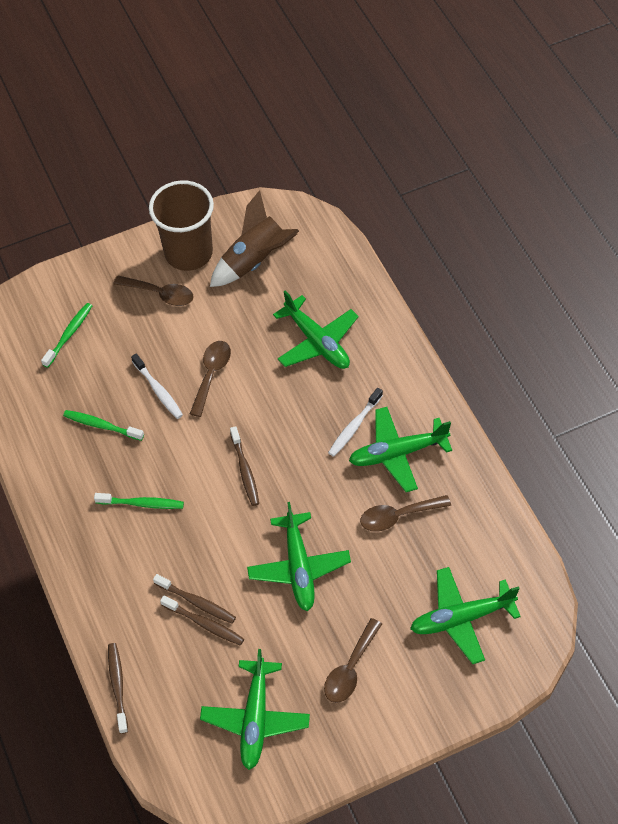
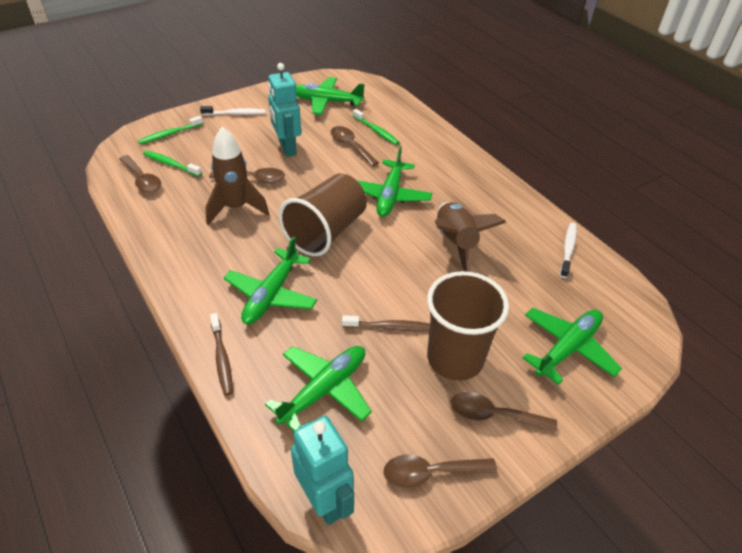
brown cup: [149,180,214,271] = 1 -> [279,173,367,256] [427,271,509,381] = 2
brown rocket: [210,190,299,287] = 1 -> [205,127,269,225] [435,202,506,272] = 2
brown spoon: [113,275,194,306] [190,341,231,417] [324,618,382,703] [360,495,451,532] = 4 -> [119,155,161,193] [209,168,285,183] [331,126,379,166] [384,455,497,488] [451,392,557,432] = 5
brown toothbrush: [108,643,128,734] [153,574,236,624] [160,596,244,646] [230,426,259,506] = 4 -> [210,313,233,396] [342,315,430,331] = 2
turquoise robot: none = 0 -> [268,63,301,157] [291,416,354,525] = 2

